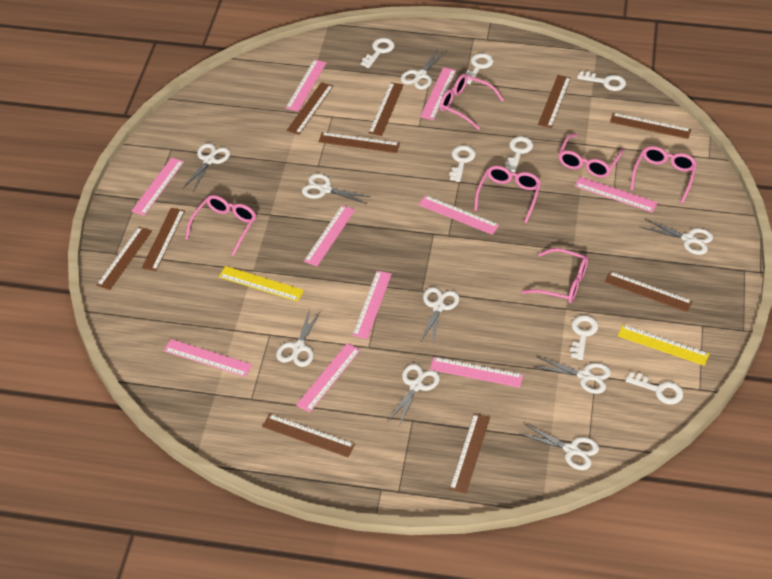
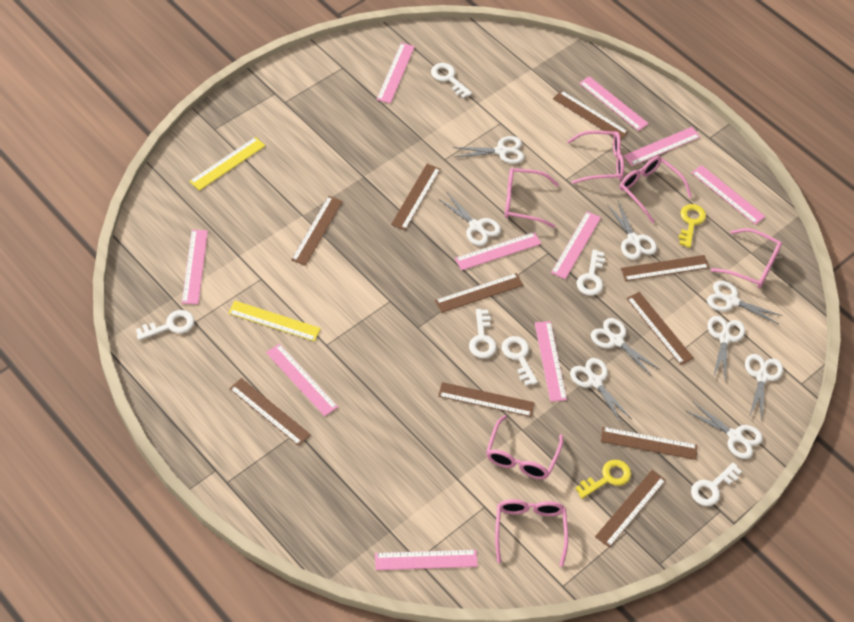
white key: [361,38,395,68] [449,145,476,182] [464,53,493,84] [505,136,533,172] [570,315,598,360] [577,71,626,91] [625,372,683,404] = 7 -> [136,310,194,340] [431,63,472,99] [469,309,497,358] [502,336,538,386] [577,249,605,296] [691,462,742,506] = 6
yellow key: none = 0 -> [575,460,631,499] [678,204,706,248] = 2

